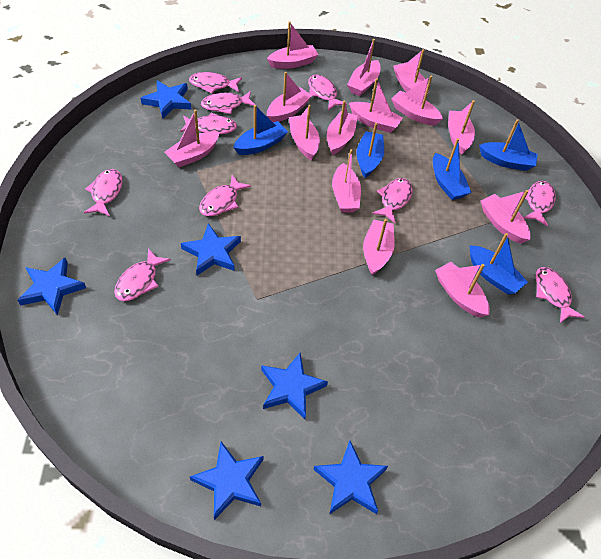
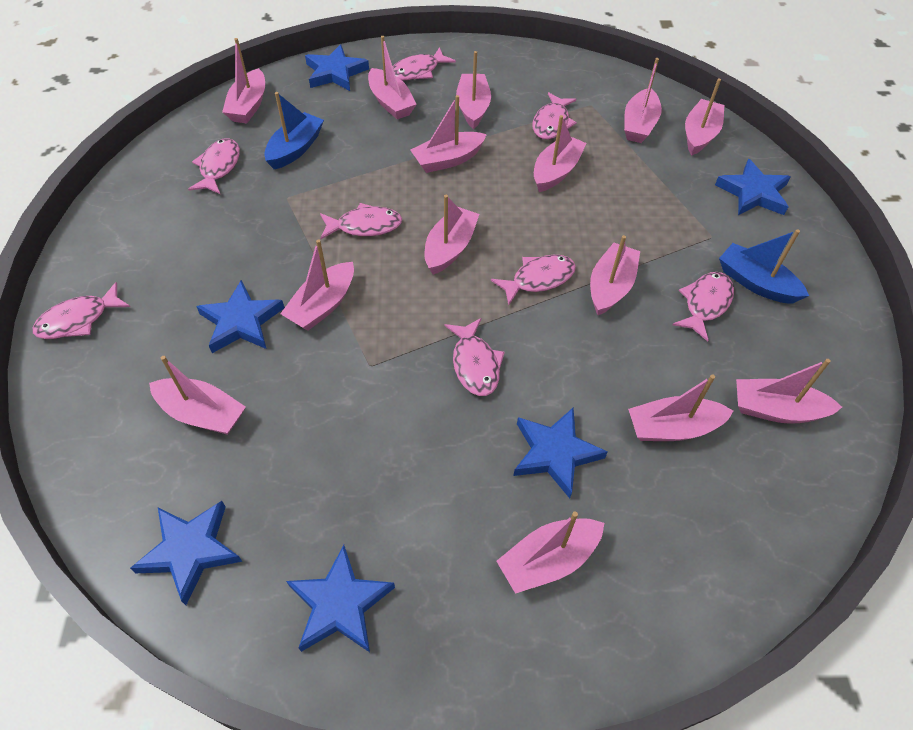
blue boat: [233,105,288,155] [356,123,384,178] [433,138,472,200] [469,233,528,295] [479,119,538,171] = 5 -> [264,92,324,169] [719,229,809,304] = 2
pink fish: [84,169,122,216] [114,248,171,301] [180,112,237,135] [189,72,242,94] [199,175,251,216] [201,91,255,114] [308,75,347,110] [372,178,413,223] [522,181,556,226] [536,267,585,323] = 10 -> [33,282,130,339] [188,138,240,194] [320,203,402,239] [393,47,456,80] [445,318,505,396] [491,255,576,305] [533,92,577,140] [672,272,734,342] = 8

